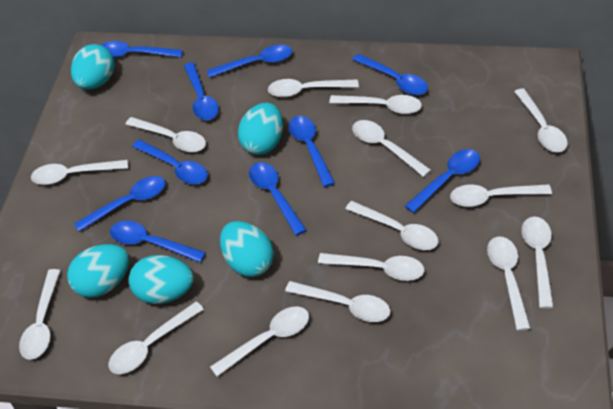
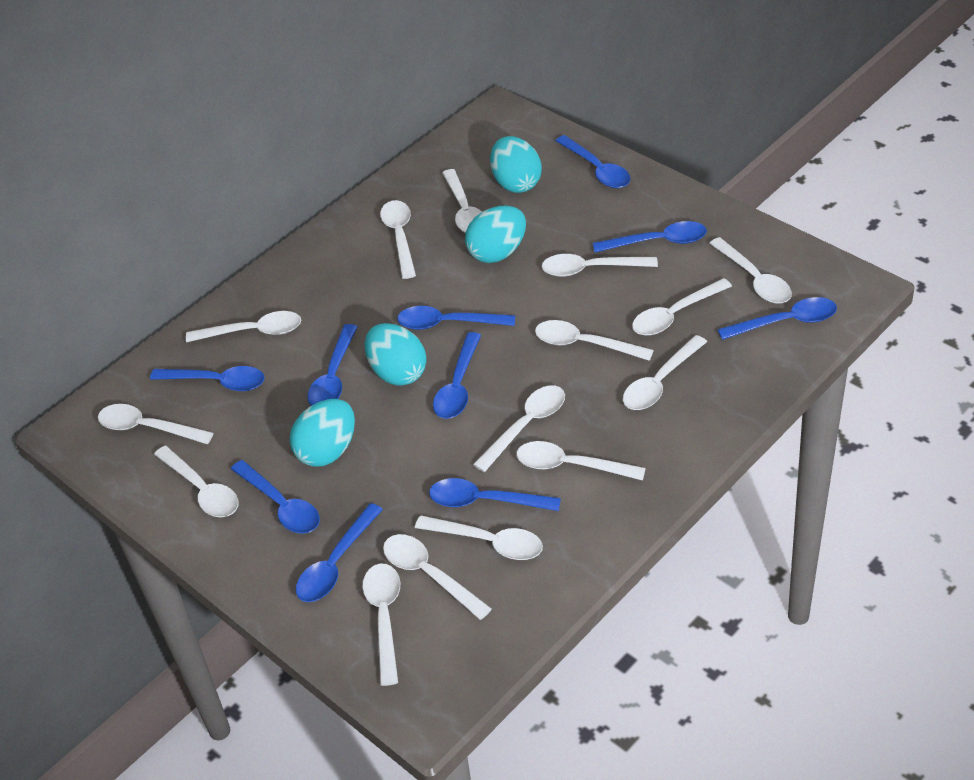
turquoise egg: [67,244,129,298] [71,44,114,90] [129,255,194,304] [220,221,274,277] [238,102,283,155] = 5 -> [290,399,355,467] [365,323,427,386] [465,206,526,263] [490,136,542,193] = 4

